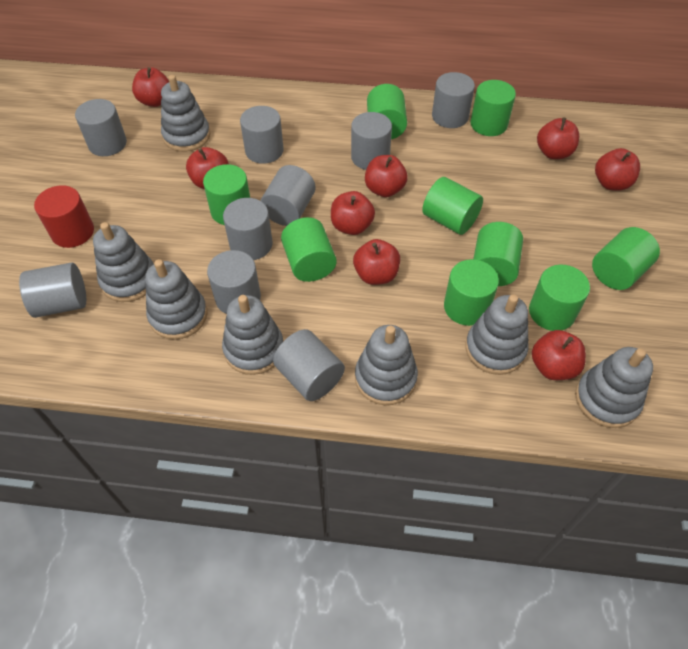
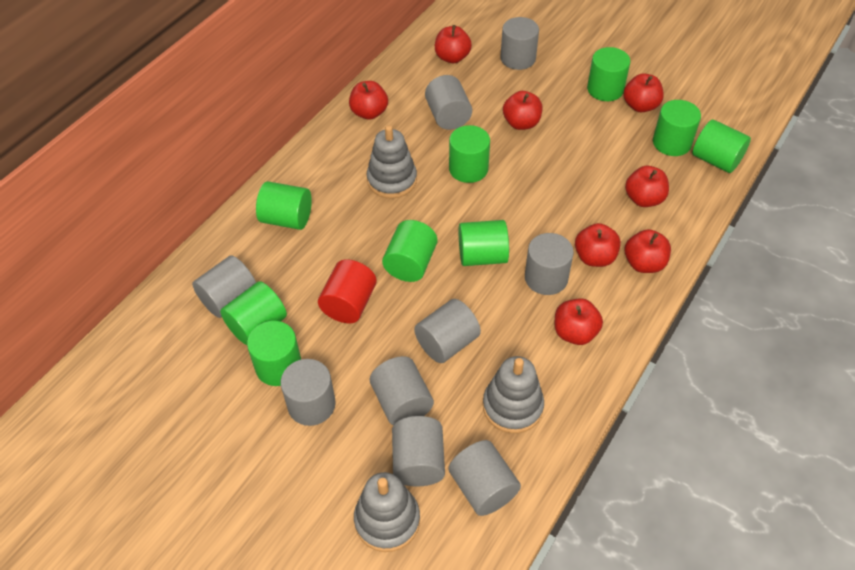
grey stacking toy: [93,222,154,302] [145,259,207,340] [161,75,210,152] [222,295,283,375] [355,325,418,405] [465,295,529,375] [575,347,653,428] = 7 -> [354,472,420,552] [367,125,417,198] [483,356,544,433] = 3

